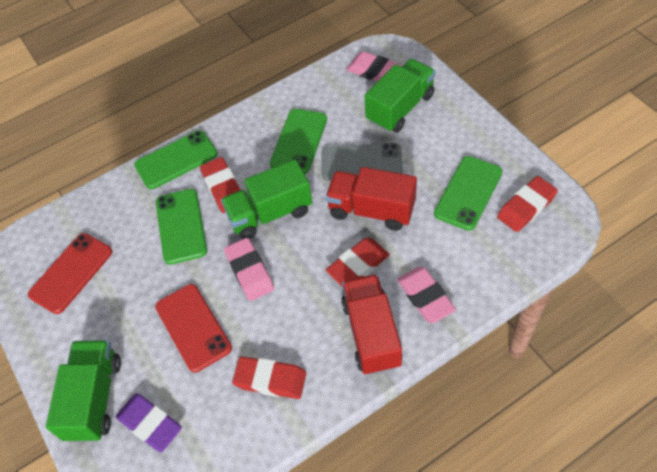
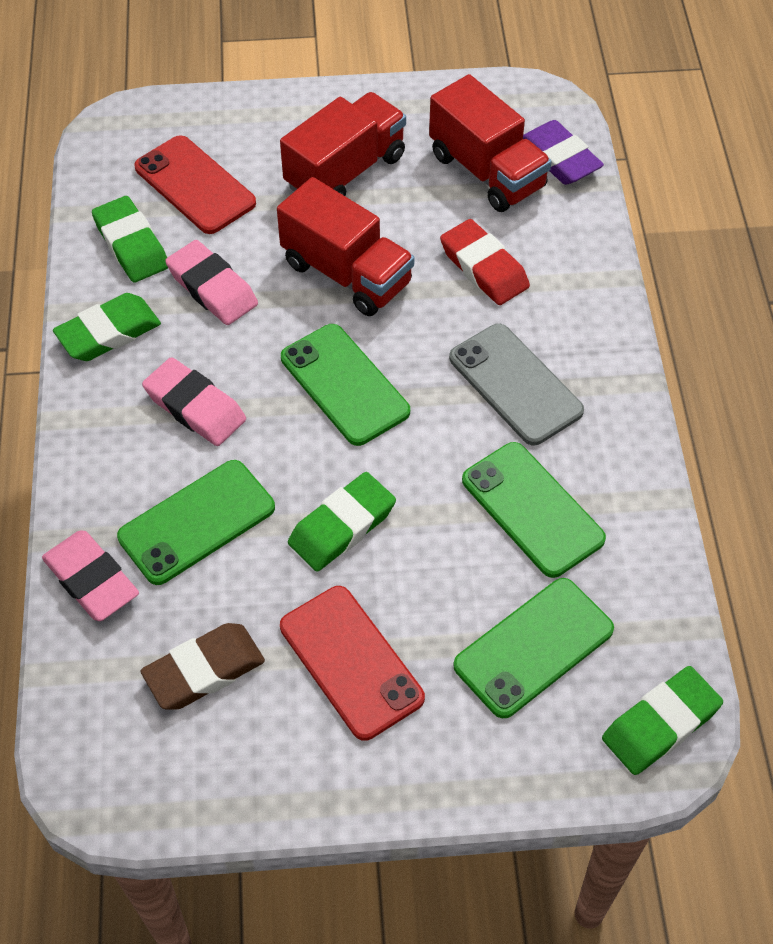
brown eraser: none = 0 -> [141,623,265,709] = 1
green eraser: none = 0 -> [53,293,161,361] [92,196,168,282] [288,472,396,571] [602,666,723,775] = 4
green truck: [46,340,121,442] [221,159,312,239] [365,59,436,133] = 3 -> none = 0
red eraser: [200,157,240,213] [232,357,306,399] [326,238,390,287] [497,176,558,232] = 4 -> [440,219,530,305] = 1
red truck: [325,167,417,231] [341,274,403,375] = 2 -> [277,177,415,316] [280,92,406,196] [429,74,552,212] = 3

